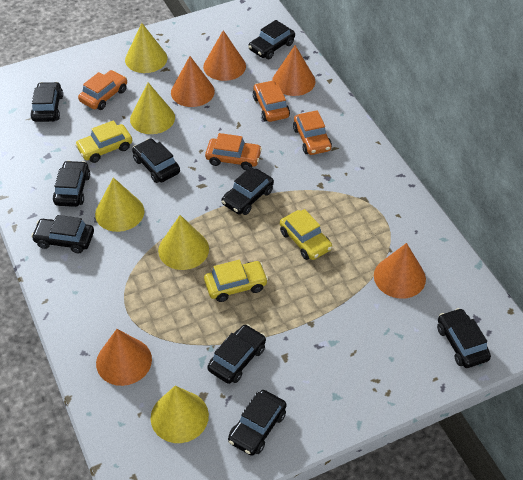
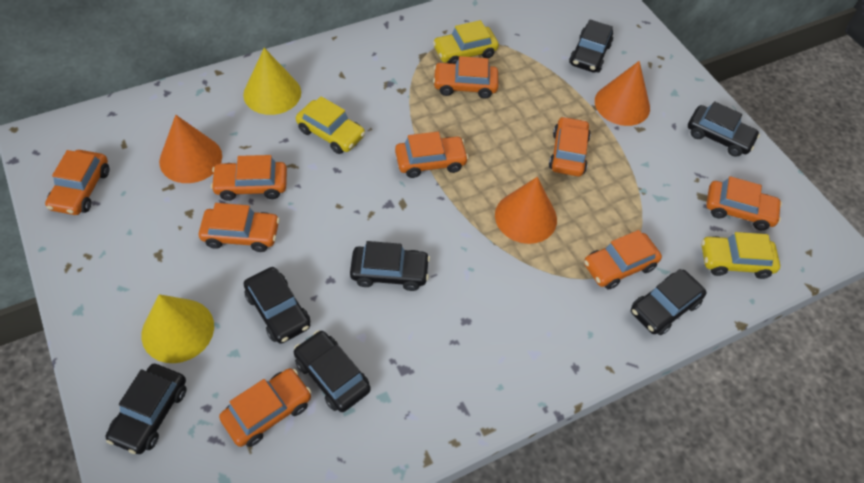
black car: [30,82,63,122] [31,215,94,253] [53,160,90,207] [132,139,180,183] [207,324,266,384] [222,167,274,215] [228,390,287,456] [248,20,295,59] [437,308,491,368] = 9 -> [106,364,187,454] [244,267,310,344] [294,330,371,412] [350,241,430,291] [569,19,613,73] [631,269,707,335] [688,101,760,157] = 7
orange car: [78,70,127,110] [205,133,262,170] [253,80,290,122] [293,110,332,155] = 4 -> [45,150,109,215] [199,203,280,252] [211,155,287,201] [219,368,311,447] [395,132,469,178] [433,56,498,99] [549,116,591,176] [584,230,662,290] [706,176,782,230] = 9
orange cone: [96,329,152,386] [171,56,215,107] [203,30,246,81] [272,45,316,96] [374,243,426,299] = 5 -> [159,115,222,183] [495,177,557,244] [595,61,650,126] = 3
yellow cone: [95,177,144,232] [125,23,167,73] [130,83,175,134] [151,386,209,443] [158,215,209,270] = 5 -> [141,294,214,363] [243,48,301,115] = 2

